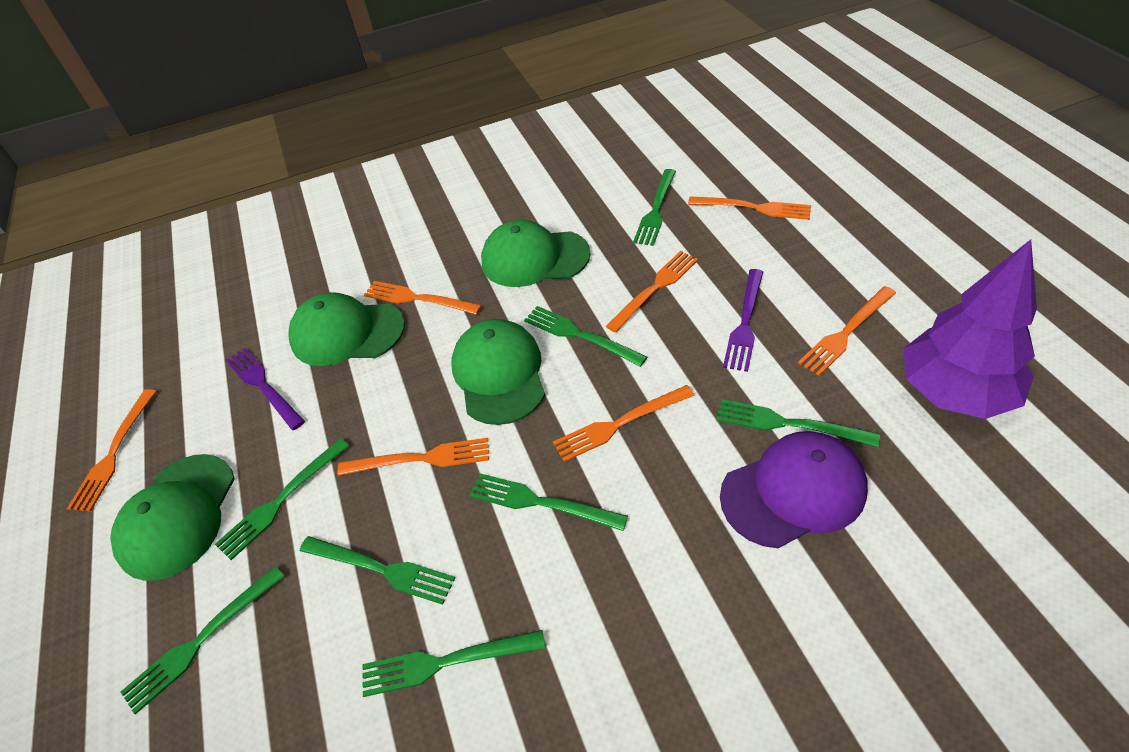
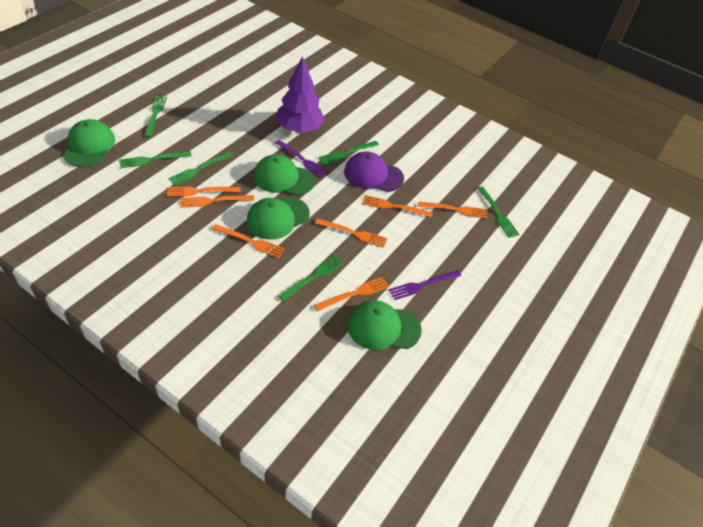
green fork: [121,566,285,714] [215,438,349,560] [300,536,455,605] [362,630,546,697] [469,473,628,531] [524,306,647,367] [633,169,676,246] [716,399,880,447] = 8 -> [119,151,192,168] [144,96,167,137] [168,152,233,186] [279,255,344,301] [318,141,379,165] [477,186,520,238] = 6

